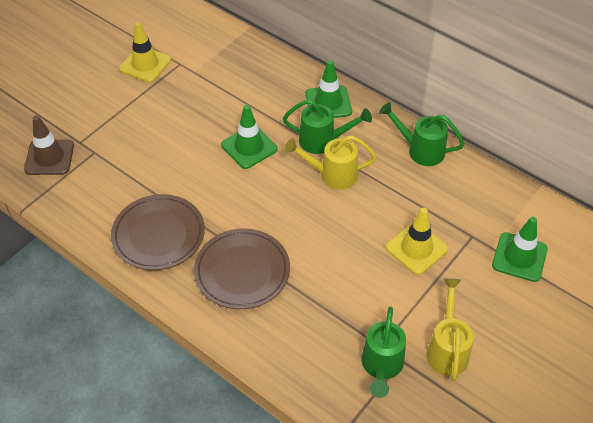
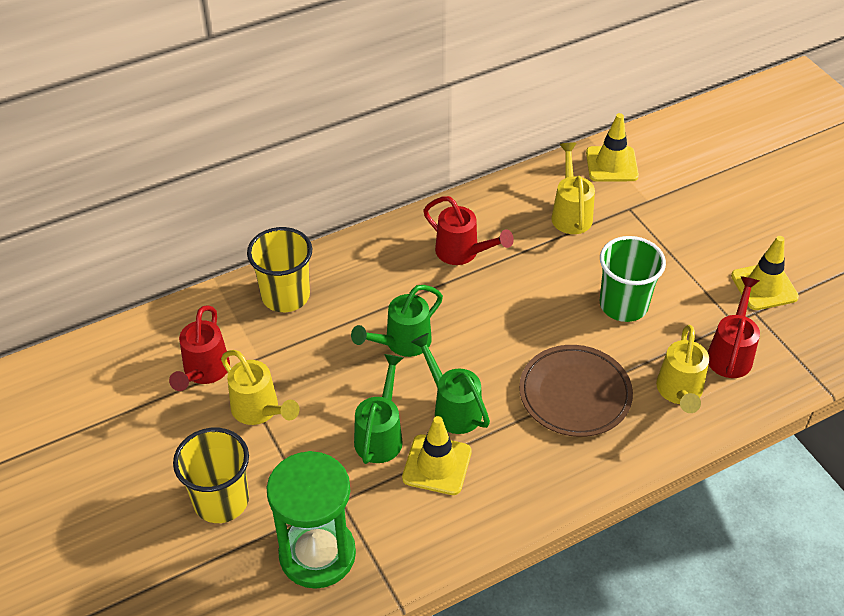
brown plate: [111,194,205,270] [194,228,290,309] = 2 -> [519,345,633,437] = 1
brown traffic cone: [24,115,74,175] = 1 -> none = 0
green cup: none = 0 -> [600,236,666,322] = 1
green hourglass: none = 0 -> [267,451,356,589] = 1
green traffic cone: [221,105,277,169] [305,60,352,118] [492,217,548,282] = 3 -> none = 0
red watering can: none = 0 -> [169,305,230,391] [423,196,514,265] [708,276,760,378] = 3
yellow cup: none = 0 -> [173,428,249,523] [247,227,313,312] = 2
yellow traffic cone: [119,22,171,82] [386,208,448,275] = 2 -> [402,416,472,495] [586,113,639,182] [731,236,799,310] = 3
yellow watering can: [285,135,377,190] [426,278,474,381] = 2 -> [221,350,300,425] [551,143,595,234] [656,325,709,413] = 3

